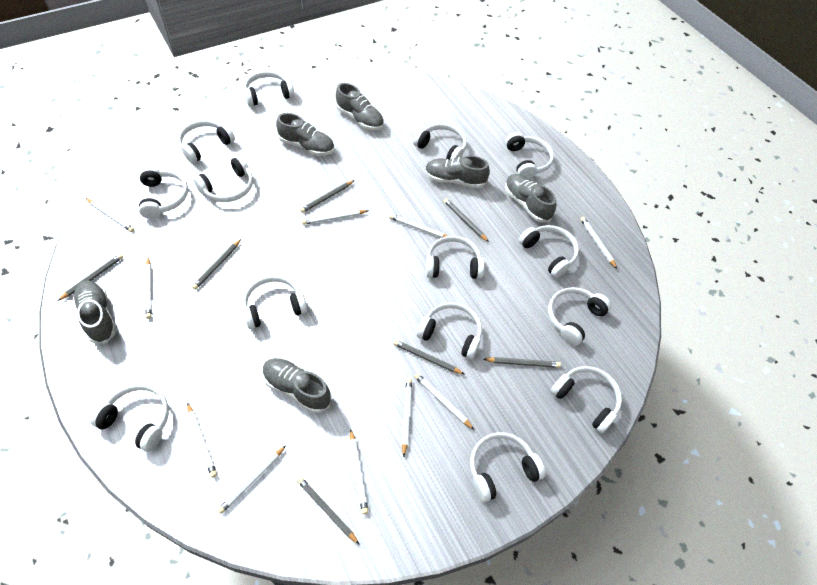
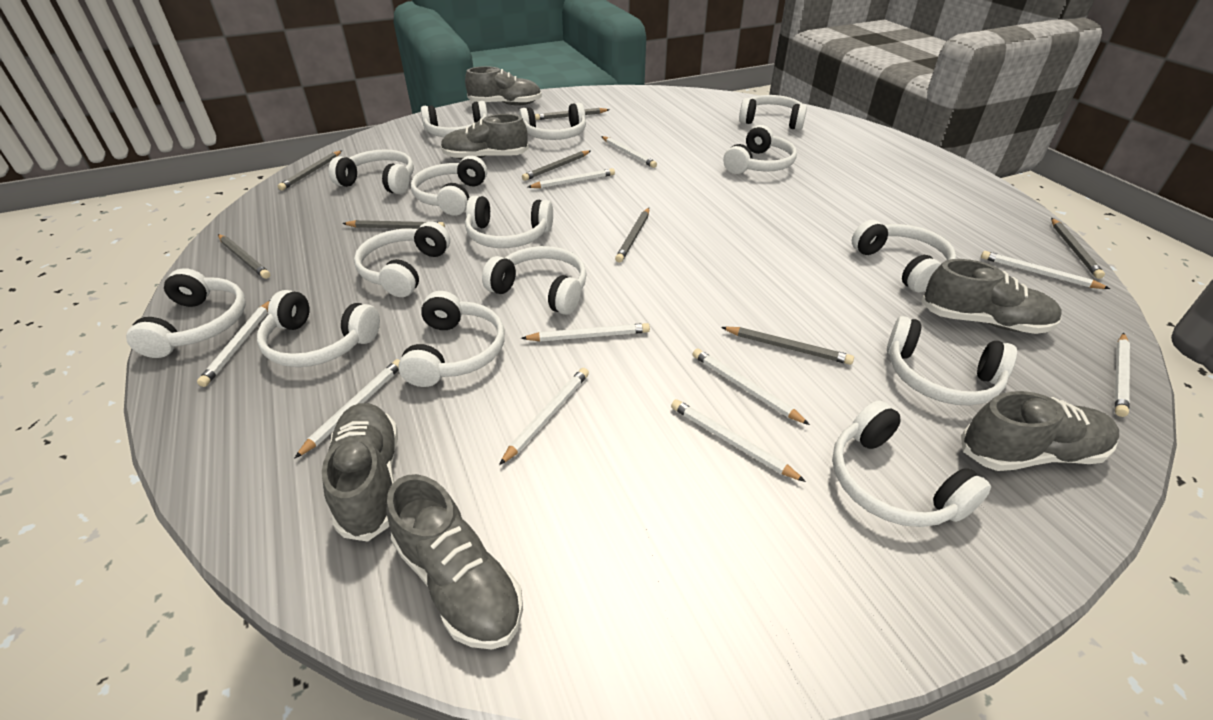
grey pencil: [58,254,123,301] [192,239,241,290] [297,477,360,545] [300,180,355,213] [394,340,464,374] [444,198,489,242] [483,357,561,368] = 7 -> [218,234,270,279] [278,150,342,190] [342,220,445,229] [522,151,590,181] [535,108,610,120] [615,208,649,262] [721,327,854,365] [1051,218,1105,279] = 8
white headphones: [90,384,169,452] [139,167,188,219] [178,120,235,163] [193,156,253,202] [243,276,307,329] [244,71,294,107] [413,123,467,160] [417,302,482,359] [426,236,485,279] [470,432,546,502] [505,132,554,179] [519,225,579,278] [548,287,611,346] [551,366,622,433] = 14 -> [126,268,246,358] [257,290,380,367] [329,149,414,194] [354,222,450,297] [398,291,505,387] [411,156,487,216] [421,101,488,137] [465,196,553,248] [482,246,587,315] [519,103,586,140] [723,125,797,174] [739,95,807,130] [832,400,991,527] [852,220,956,293] [887,316,1017,406] = 15

